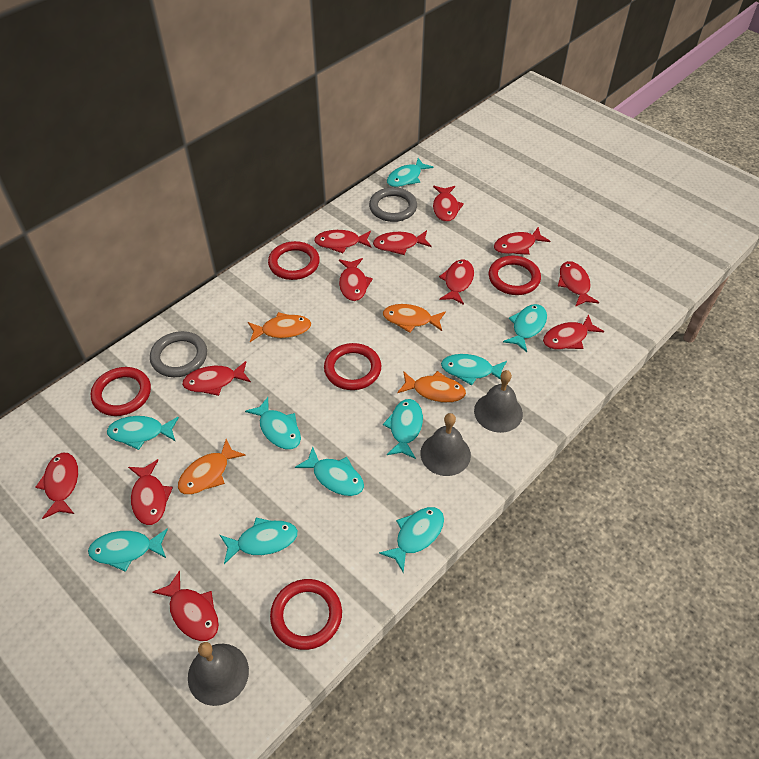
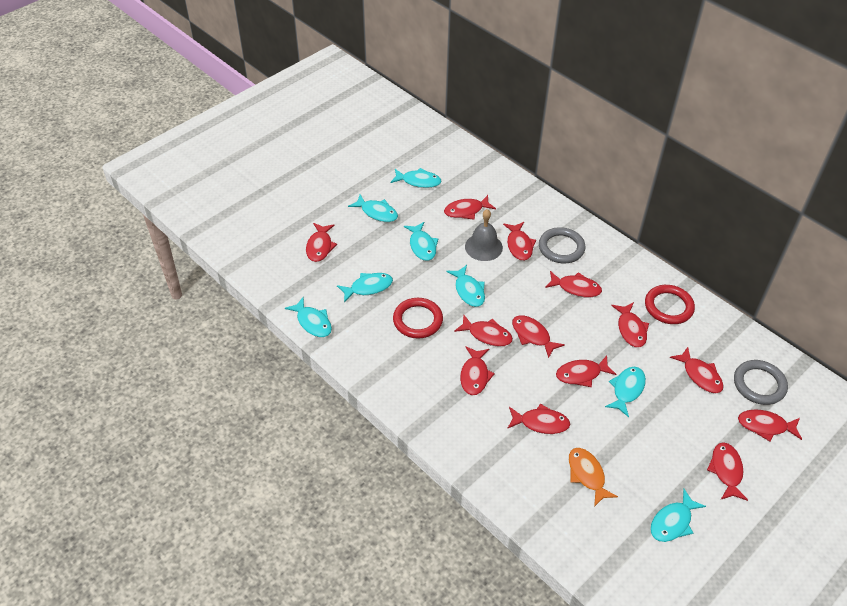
grey bell: [188,642,249,706] [420,413,471,476] [474,370,523,433] = 3 -> [465,209,503,261] = 1
orange fish: [178,439,246,495] [248,312,311,342] [383,304,446,333] [397,371,466,403] = 4 -> [569,448,618,507] = 1
red fish: [35,453,78,519] [128,459,173,525] [152,570,219,641] [182,361,251,396] [314,230,372,253] [339,258,373,301] [373,230,431,255] [433,186,464,222] [439,260,474,305] [494,227,550,255] [543,314,604,350] [558,261,599,307] = 12 -> [306,223,337,262] [444,195,496,220] [454,315,513,347] [460,346,495,395] [503,222,536,261] [507,404,570,434] [512,315,565,358] [545,271,602,297] [556,356,616,387] [611,302,649,348] [670,347,724,393] [707,442,748,501] [738,409,802,442] = 13
red ring: [91,367,151,416] [268,241,320,280] [270,579,342,650] [324,343,381,390] [489,256,541,295] = 5 -> [393,298,443,339] [645,285,695,324] = 2
turquoise fish: [88,529,168,572] [107,416,179,450] [220,517,298,564] [245,397,301,449] [295,447,364,496] [379,507,444,573] [383,399,423,459] [387,158,433,187] [441,354,507,385] [503,304,547,352] = 10 -> [285,297,332,337] [337,273,393,303] [348,195,398,222] [390,168,441,188] [404,222,439,261] [446,265,485,307] [605,367,646,417] [650,489,706,542] = 8

